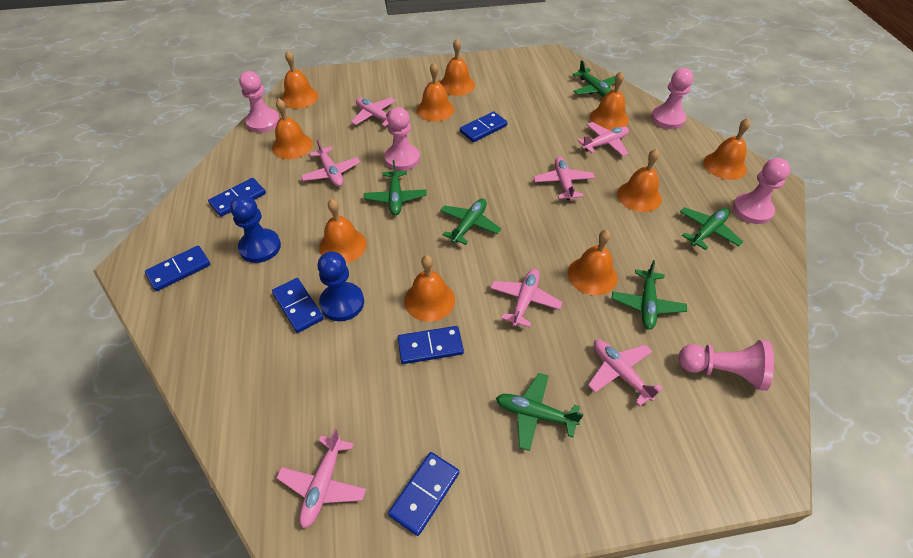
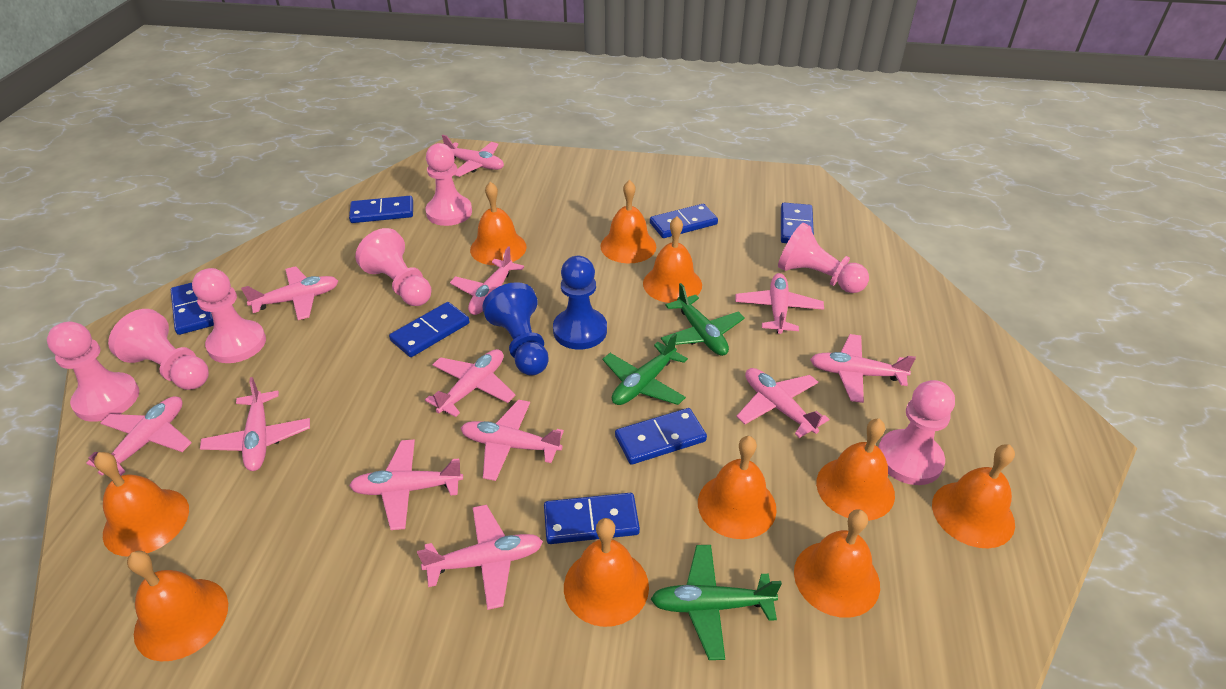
blue domino: [145,246,210,291] [208,178,266,217] [272,278,324,333] [388,452,459,536] [398,326,464,364] [460,111,508,142] = 6 -> [171,283,214,335] [349,196,413,223] [389,302,470,357] [544,493,640,544] [615,408,707,465] [650,204,718,238] [781,203,814,243] = 7
green plane: [364,160,427,215] [440,199,501,245] [496,373,583,451] [572,60,615,97] [612,260,687,330] [680,207,743,250] = 6 -> [603,333,688,405] [651,545,782,660] [661,283,745,356] = 3
pink pawn: [239,71,280,133] [384,107,420,171] [651,68,693,129] [678,340,774,391] [733,158,790,224] = 5 -> [47,322,139,422] [108,309,209,390] [192,268,266,363] [355,228,431,306] [425,143,472,226] [778,223,869,293] [878,380,955,485] = 7
pink plane: [276,429,366,528] [301,139,360,187] [351,98,396,127] [490,269,562,328] [534,157,595,201] [577,122,629,156] [588,340,663,406] = 7 -> [86,396,192,476] [200,377,310,471] [241,266,338,320] [349,439,463,530] [417,505,543,610] [425,349,515,417] [442,135,504,177] [450,246,524,315] [461,399,564,481] [735,273,824,334] [736,368,829,438] [810,334,916,403] = 12

